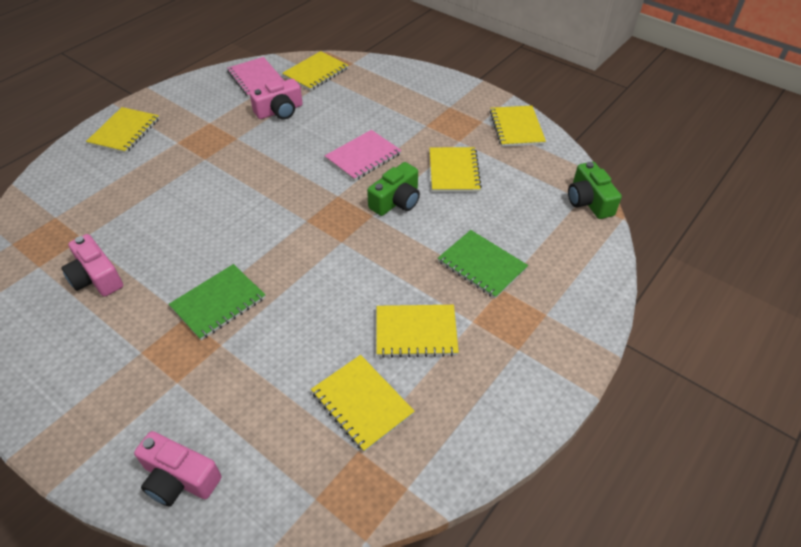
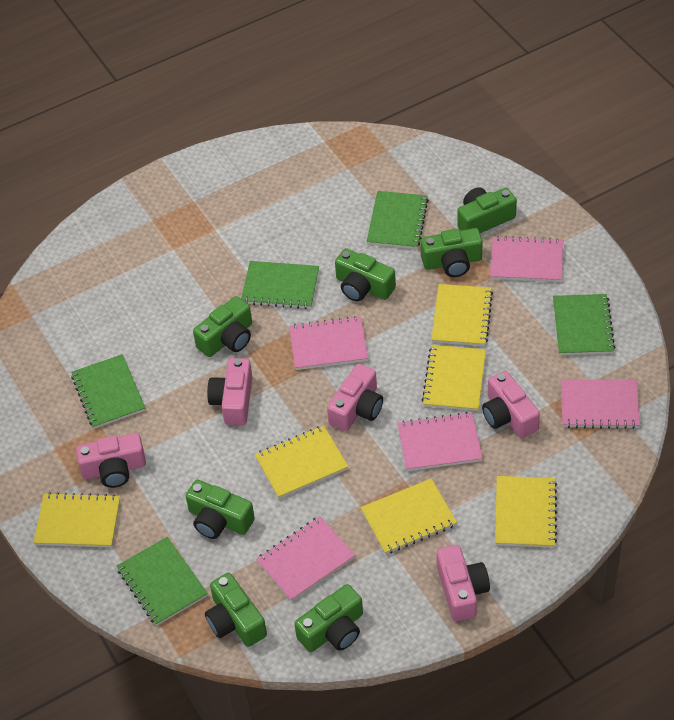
green camera: [367,162,420,216] [568,162,622,219] = 2 -> [186,480,255,539] [193,296,252,357] [205,573,267,647] [294,584,363,652] [335,248,396,302] [421,228,483,277] [457,187,517,233] = 7
green notebook: [169,264,266,340] [438,230,528,299] = 2 -> [71,354,145,429] [116,537,208,626] [241,261,319,309] [366,191,429,249] [553,294,615,355] = 5
pink camera: [61,234,123,297] [134,431,221,507] [250,79,303,120] = 3 -> [76,433,146,488] [207,358,252,425] [327,364,383,431] [437,545,490,621] [482,371,540,438] = 5
pink notebook: [227,57,284,97] [325,130,402,181] = 2 -> [256,516,356,602] [289,316,368,370] [397,412,483,471] [490,236,563,282] [561,379,640,429] = 5

